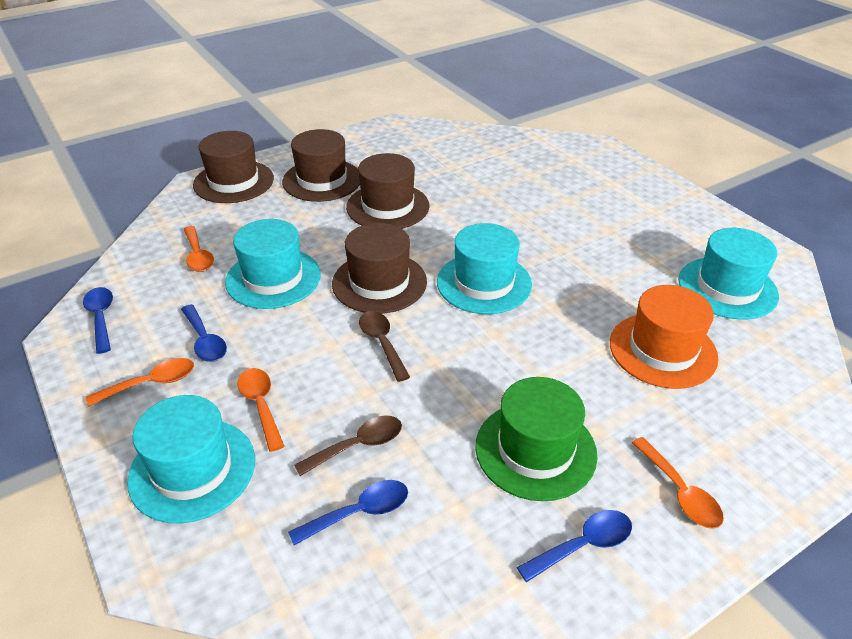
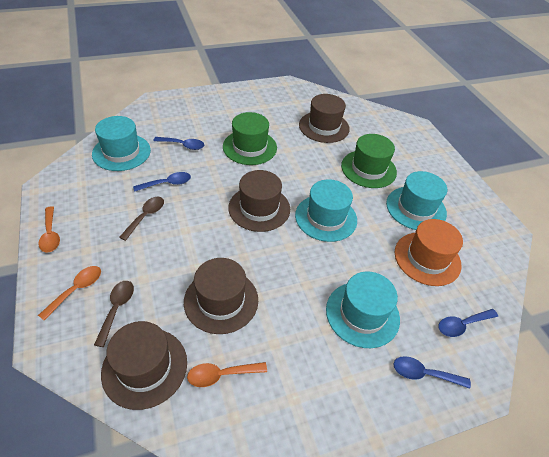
green hat: [475,377,598,501] = 1 -> [223,112,277,165] [341,134,397,188] = 2
orange spoon: [86,358,194,406] [184,226,214,272] [237,368,284,452] [632,437,724,529] = 4 -> [38,206,60,252] [38,266,101,321] [187,362,267,387] = 3

